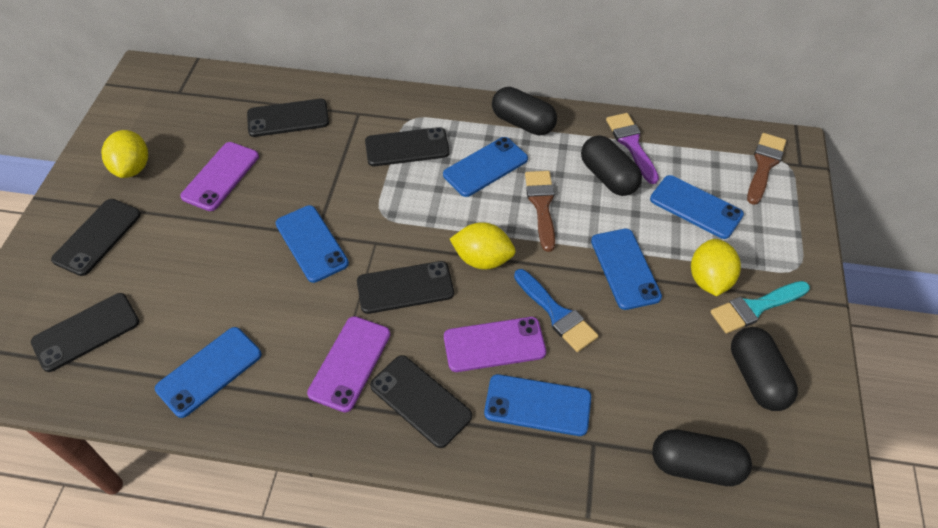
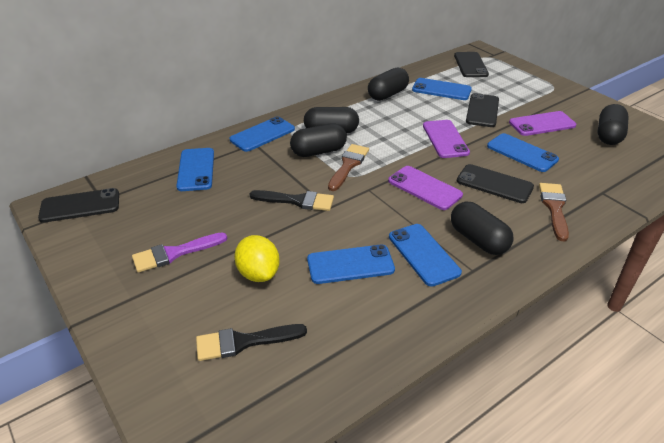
black brush: none = 0 -> [196,324,307,361] [249,190,334,211] = 2
black capsule: [492,87,557,135] [581,136,642,196] [652,429,752,486] [731,327,798,411] = 4 -> [290,123,347,157] [304,107,359,134] [368,67,409,101] [451,202,514,255] [597,104,629,145] = 5
black phone: [31,293,139,372] [51,199,141,276] [247,99,329,137] [357,261,454,314] [365,127,450,166] [370,355,472,448] = 6 -> [38,188,119,223] [454,52,489,77] [457,164,534,203] [466,93,499,127] = 4
blue brush: [514,269,598,352] = 1 -> none = 0
turquoise brush: [710,281,810,334] = 1 -> none = 0
yellow lemon: [101,130,148,178] [450,222,516,269] [691,239,741,296] = 3 -> [234,235,280,282] = 1

